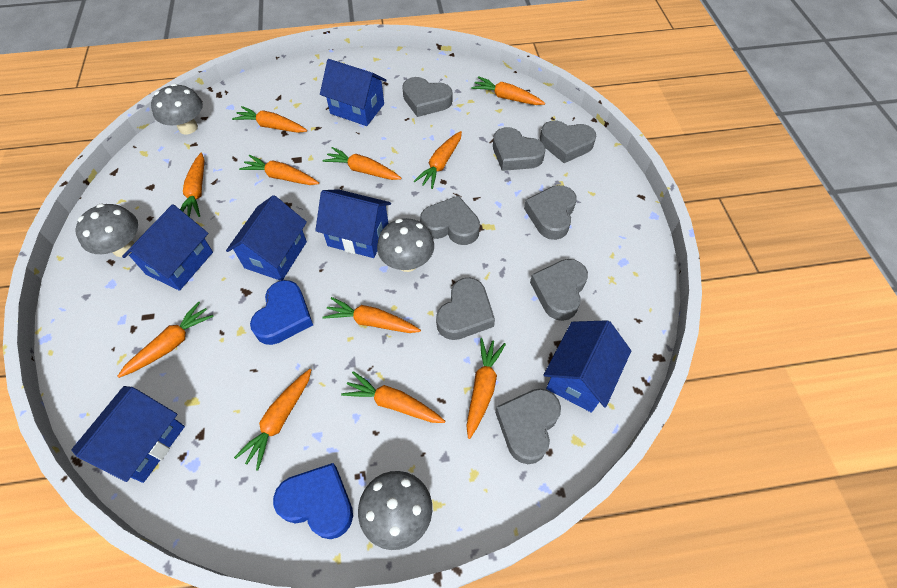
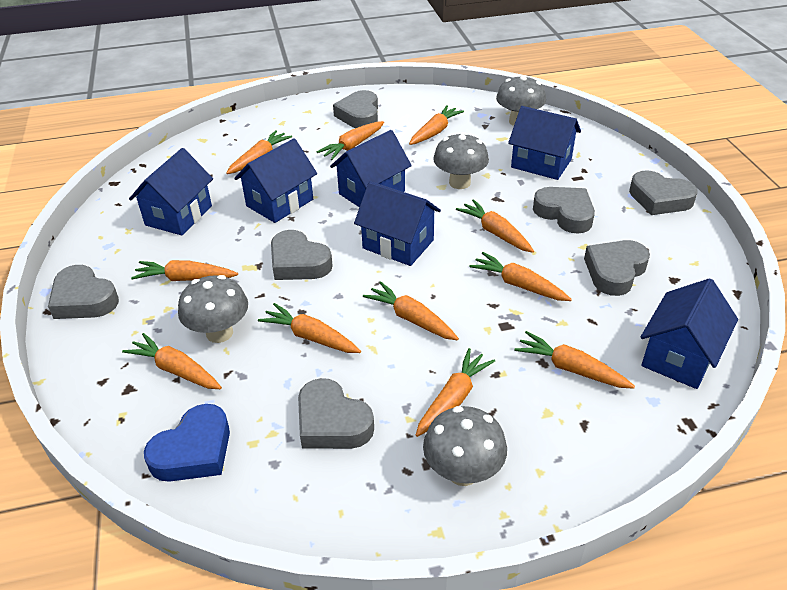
blue heart: [250,280,313,345] [273,463,353,539] = 2 -> [144,404,230,482] = 1
grey heart: [402,77,452,117] [420,195,480,245] [436,278,495,340] [493,127,545,171] [495,389,561,464] [524,185,577,240] [530,259,588,321] [540,121,596,163] = 8 -> [48,265,119,319] [271,230,333,280] [298,378,374,449] [333,90,378,128] [533,187,595,234] [584,240,650,296] [629,170,698,215] = 7

